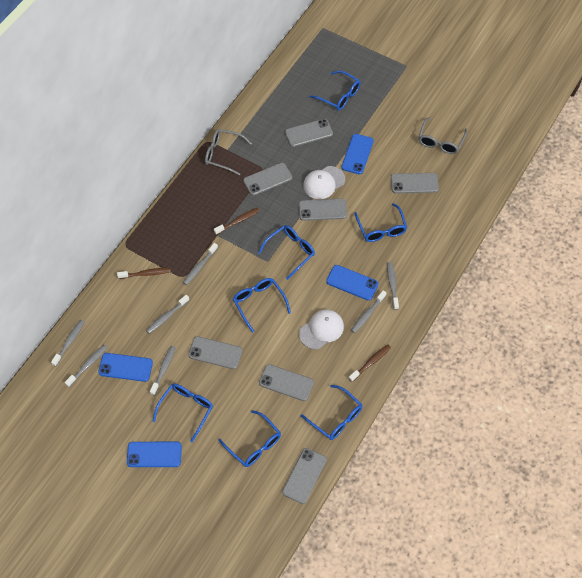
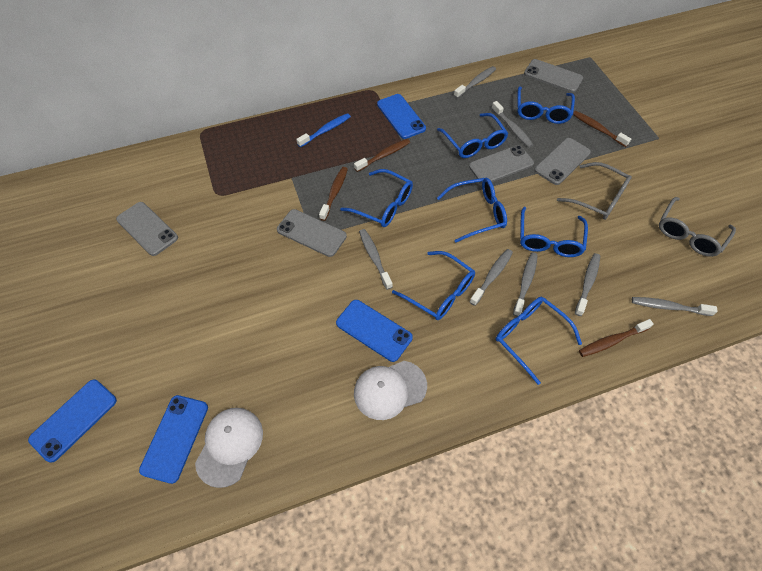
blue toothbrush: none = 0 -> [296,113,351,148] = 1
brown toothbrush: [117,268,171,279] [214,208,260,235] [349,345,391,382] = 3 -> [319,167,348,221] [354,139,410,172] [573,111,631,147] [579,319,654,357] = 4
grey phone: [188,336,243,369] [243,163,292,196] [259,364,314,401] [282,448,327,504] [285,119,333,147] [299,199,347,221] [391,173,439,194] = 7 -> [116,202,178,256] [277,209,347,257] [469,145,534,184] [524,59,583,93] [534,138,591,185] = 5

